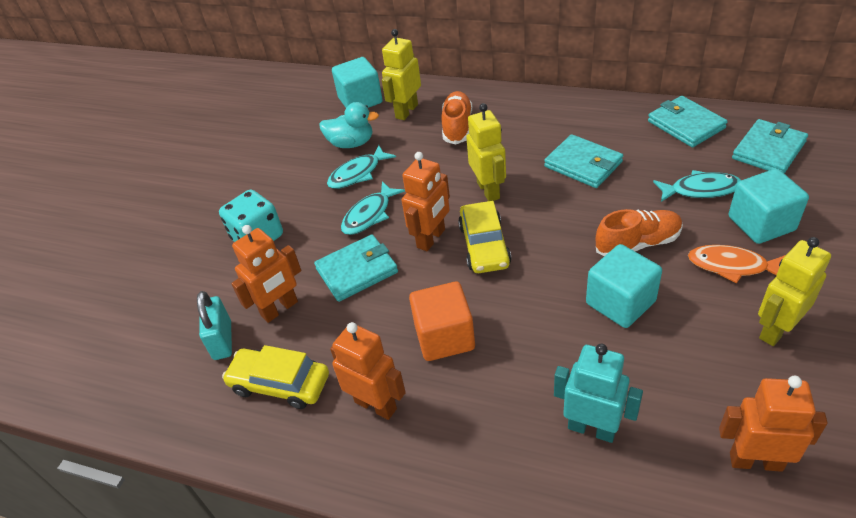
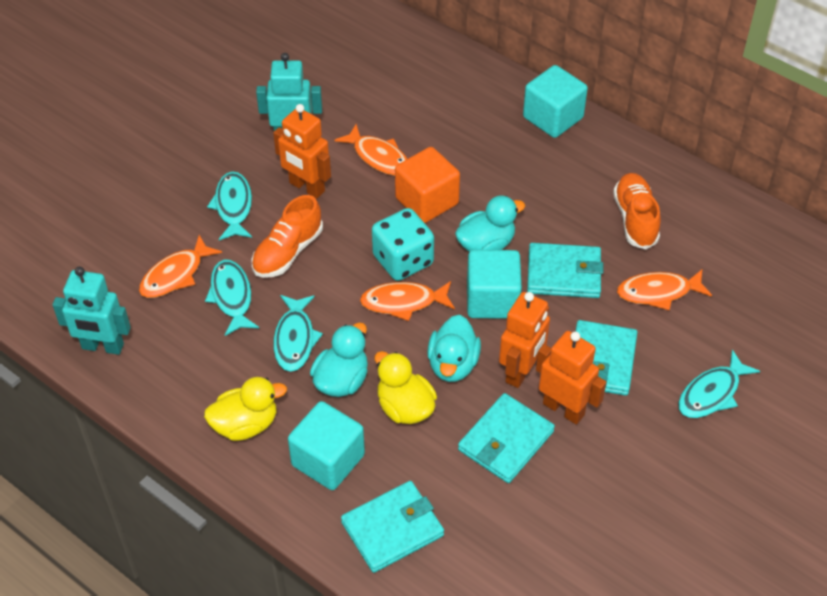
orange fish: [688,245,786,283] = 1 -> [139,235,222,298] [335,124,407,176] [360,281,455,321] [617,270,712,310] = 4
orange robot: [231,225,301,323] [330,322,406,420] [402,152,450,251] [719,376,828,472] = 4 -> [273,104,331,199] [499,292,550,388] [536,331,606,425] = 3
turquoise duck: [319,102,379,148] = 1 -> [310,323,368,397] [427,315,481,382] [455,196,525,252] = 3
turquoise fish: [327,145,396,189] [341,181,405,235] [653,170,741,202] = 3 -> [205,260,259,336] [207,171,252,240] [273,295,323,372] [678,350,760,418] = 4
turquoise padlock: [197,291,232,360] = 1 -> none = 0
turquoise robot: [554,344,643,443] = 1 -> [52,266,131,355] [256,53,322,131] = 2
yellow car: [222,345,329,409] [458,201,511,273] = 2 -> none = 0
yellow duck: none = 0 -> [204,377,287,441] [375,351,437,424] = 2
yellow robot: [382,29,421,120] [466,103,506,201] [758,237,831,346] = 3 -> none = 0

